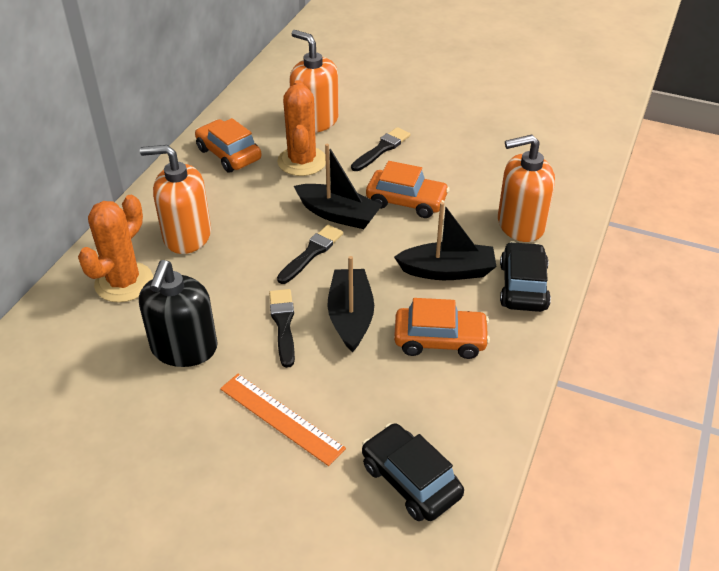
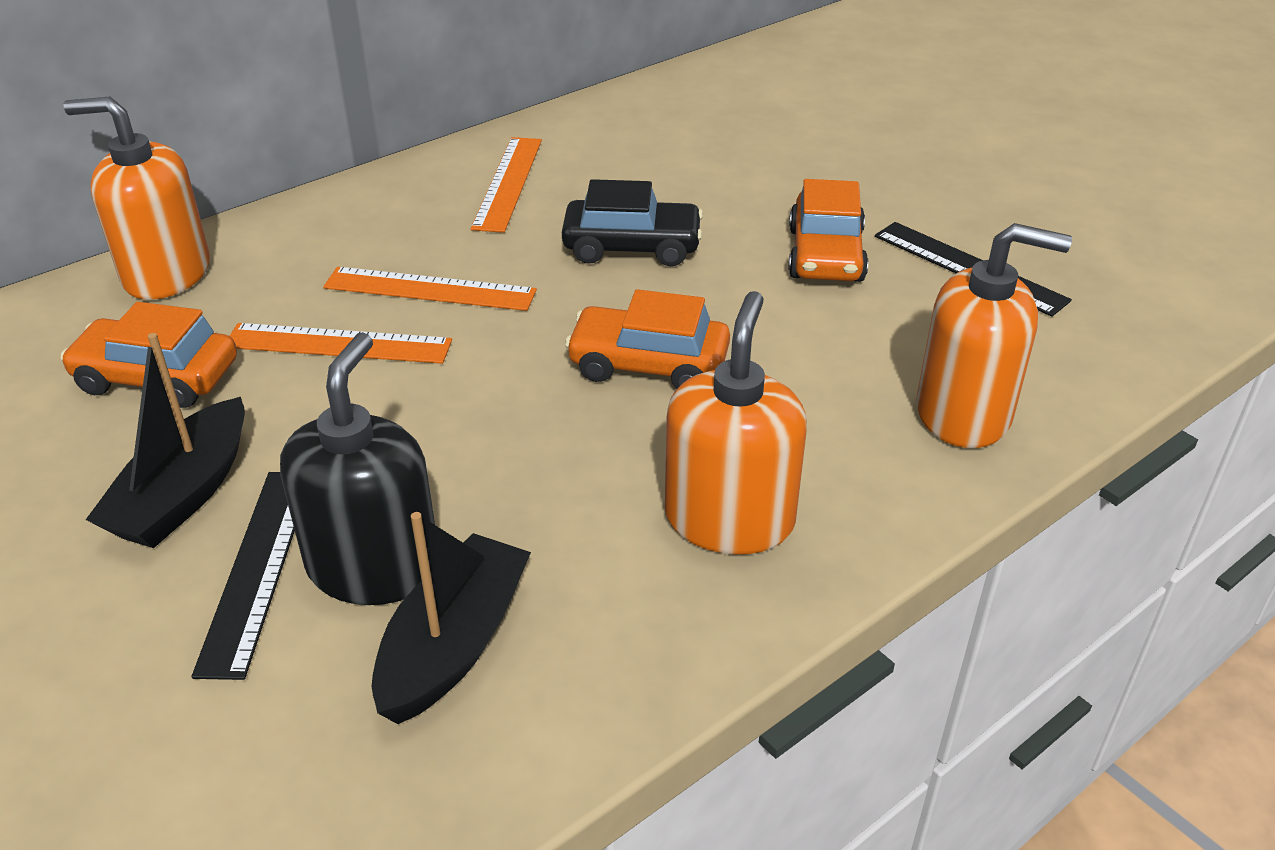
black boat: [294,144,382,229] [327,256,374,352] [394,202,497,280] = 3 -> [86,333,245,548] [372,512,531,724] = 2
black brush: [269,289,295,368] [277,225,343,284] [351,127,410,171] = 3 -> none = 0
black car: [362,423,464,521] [500,242,551,312] = 2 -> [562,179,703,266] = 1
black ruler: none = 0 -> [192,472,295,680] [875,222,1072,317] = 2
orange cactus: [78,195,153,302] [277,80,326,176] = 2 -> none = 0
orange ruler: [220,374,346,466] = 1 -> [230,323,452,364] [323,267,537,311] [471,137,542,233] = 3

